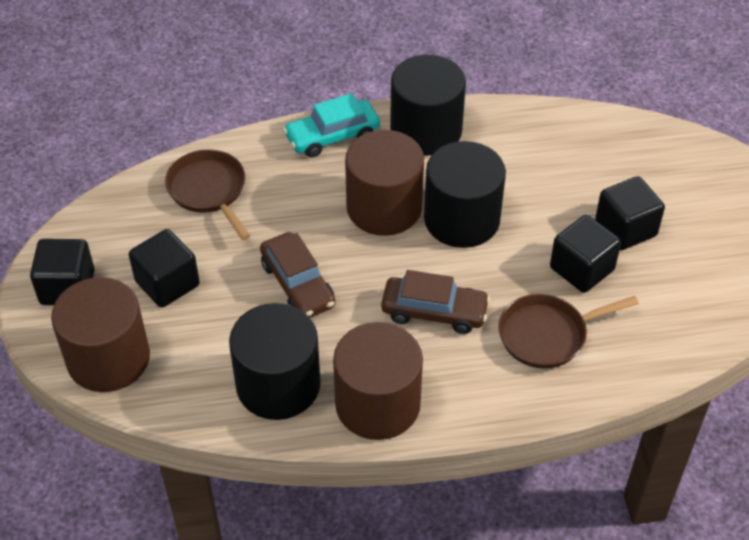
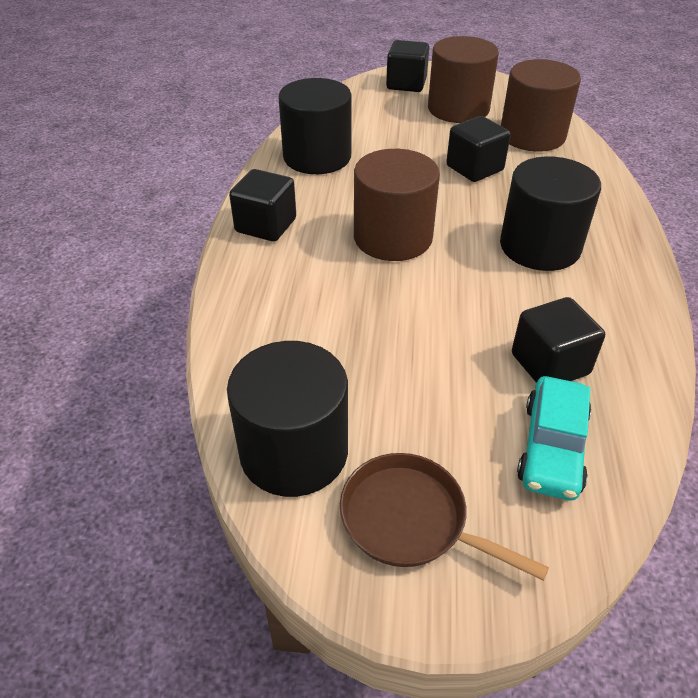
brown car: [260,232,335,318] [381,270,490,334] = 2 -> none = 0
brown pan: [165,149,251,240] [499,294,639,369] = 2 -> [340,453,549,581] = 1

